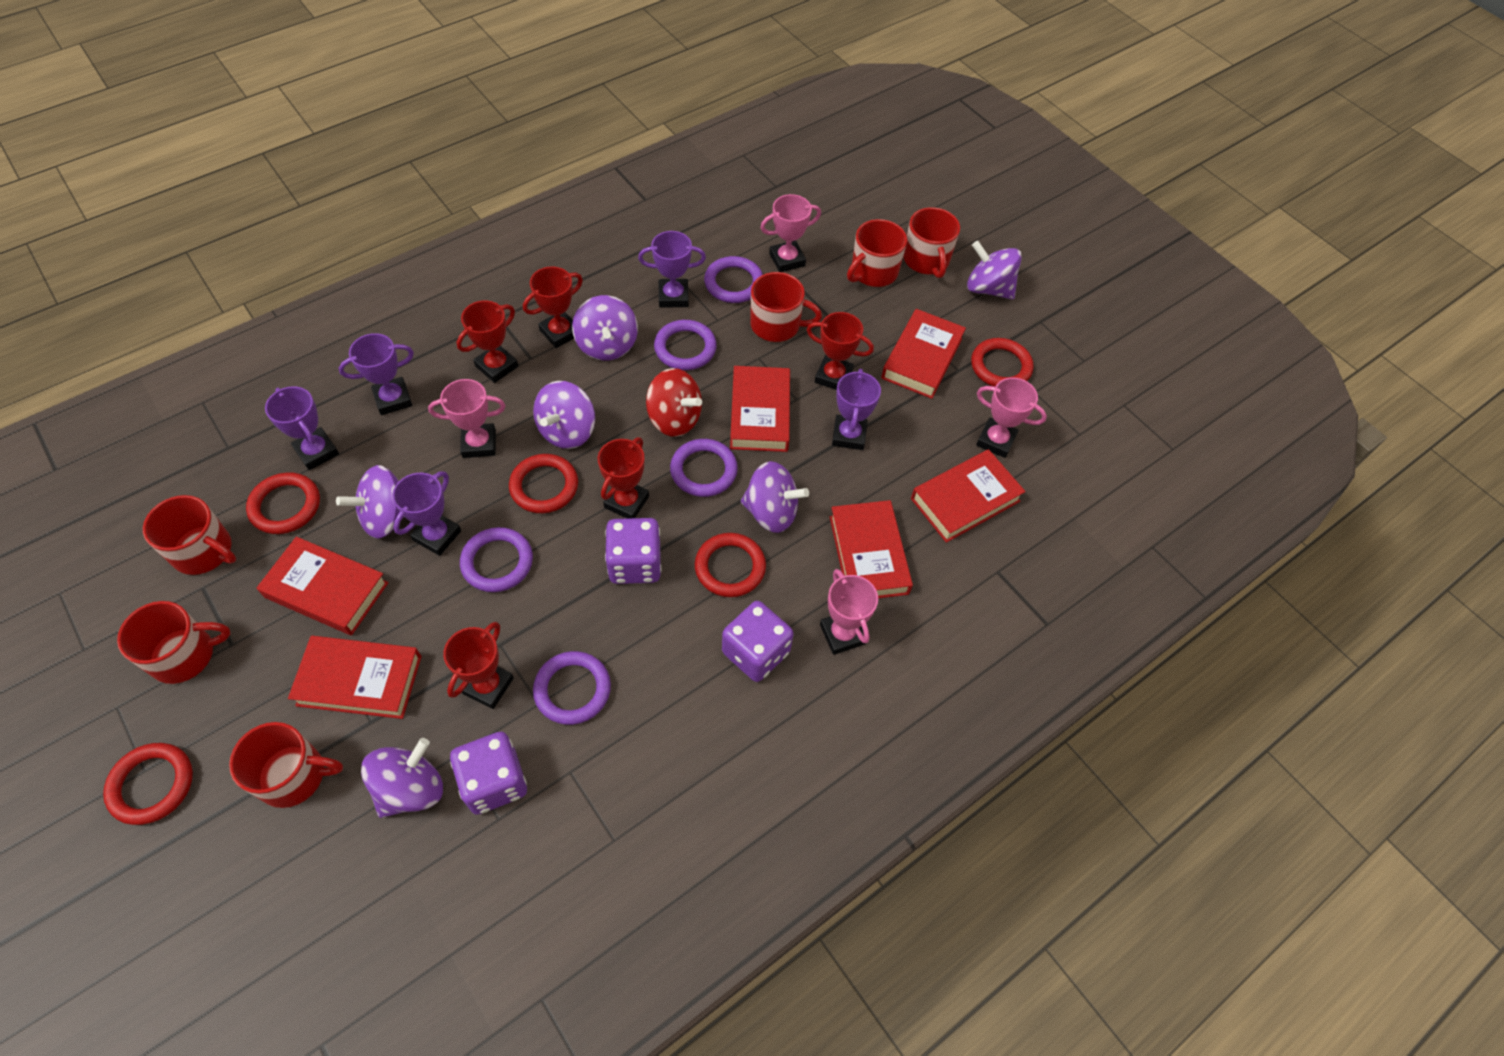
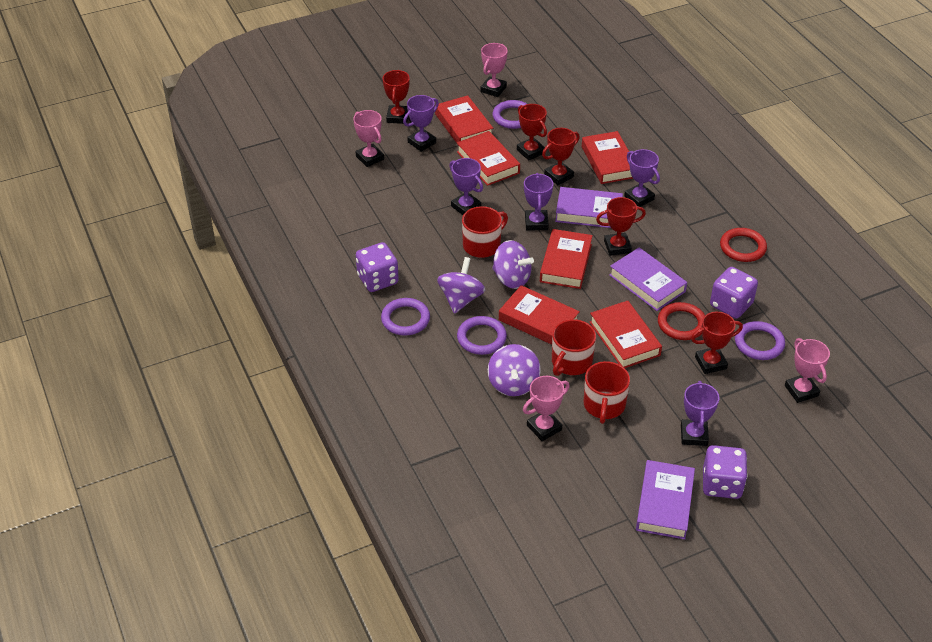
purple book: none = 0 -> [555,187,623,228] [609,248,687,311] [636,460,695,539] = 3
purple ring: [460,527,533,592] [533,651,611,725] [654,320,717,370] [670,439,738,497] [704,256,763,303] = 5 -> [381,298,430,336] [457,316,507,355] [492,100,527,129] [735,321,785,360] = 4
purple spinning top: [336,465,404,539] [361,738,443,818] [533,381,595,449] [572,295,638,361] [741,461,809,533] [967,241,1022,299] = 6 -> [437,257,485,314] [488,344,541,396] [492,240,534,289] = 3
red mug: [117,601,231,684] [143,495,236,575] [229,722,343,808] [750,272,822,342] [847,219,907,287] [903,207,960,278] = 6 -> [462,206,508,258] [552,319,596,376] [584,361,630,424] = 3
red ring: [103,743,193,825] [246,472,320,534] [509,454,578,513] [695,533,766,597] [971,338,1034,387] = 5 -> [658,302,705,340] [720,228,767,262] = 2
red spinning top: [646,368,702,437] = 1 -> none = 0

